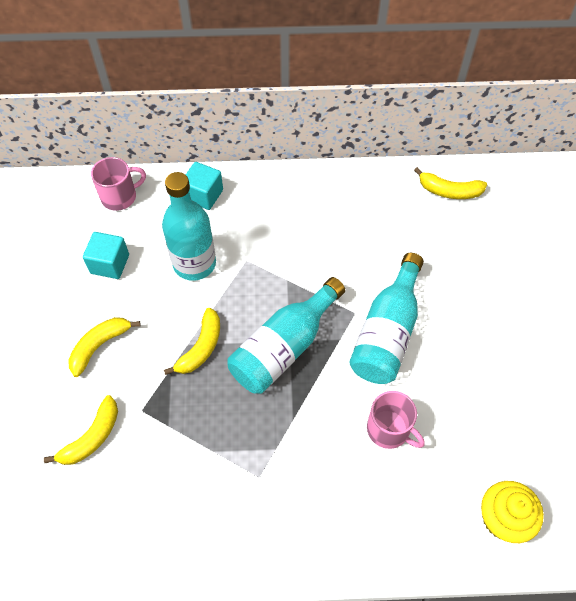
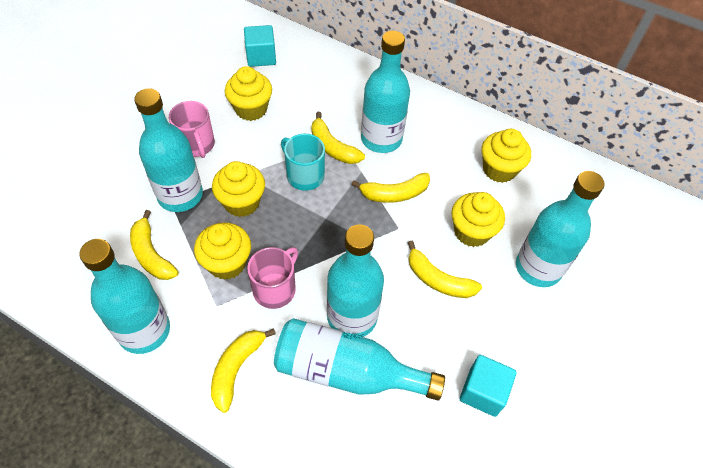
turquoise bottle: [162,172,216,281] [227,277,345,394] [349,253,424,384] = 3 -> [79,239,170,354] [134,88,203,212] [274,318,445,401] [327,224,384,337] [361,31,410,153] [516,171,605,287] = 6
turquoise mug: none = 0 -> [281,134,325,191] = 1
yellow banana: [44,395,118,465] [68,317,141,377] [164,308,220,375] [414,167,487,199] = 4 -> [130,210,179,280] [211,328,276,413] [311,112,365,164] [351,173,430,203] [408,241,482,298] = 5
yellow cupcake: [481,481,544,543] = 1 -> [194,222,251,280] [212,161,265,217] [225,66,272,121] [452,192,505,247] [481,129,531,183] = 5

